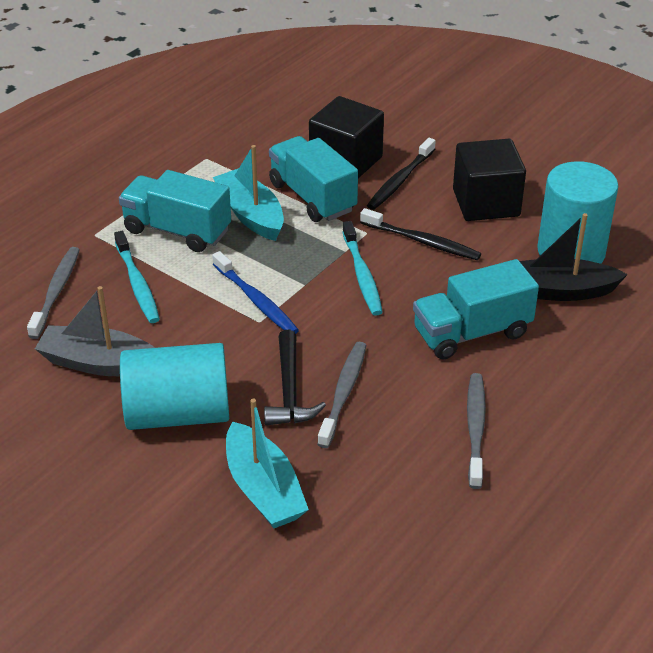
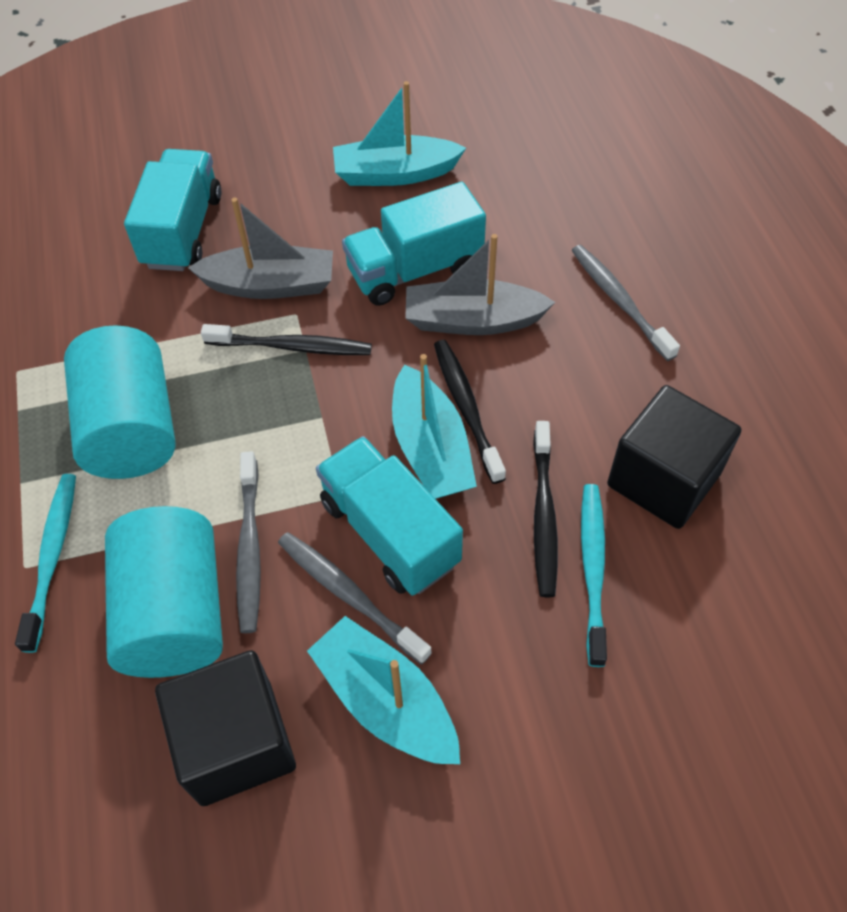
black boat: [520,213,628,301] = 1 -> none = 0
black hammer: [264,330,326,425] = 1 -> none = 0
black toothbrush: [360,208,481,260] [367,138,436,210] = 2 -> [201,324,372,355] [434,340,506,484] [533,421,558,597] = 3
blue toothbrush: [212,251,299,334] = 1 -> none = 0
grey boat: [35,286,155,376] = 1 -> [188,198,333,299] [405,234,555,335] = 2
turquoise boat: [213,145,284,241] [226,399,309,528] = 2 -> [307,616,460,764] [333,81,466,186] [392,354,477,499] = 3

